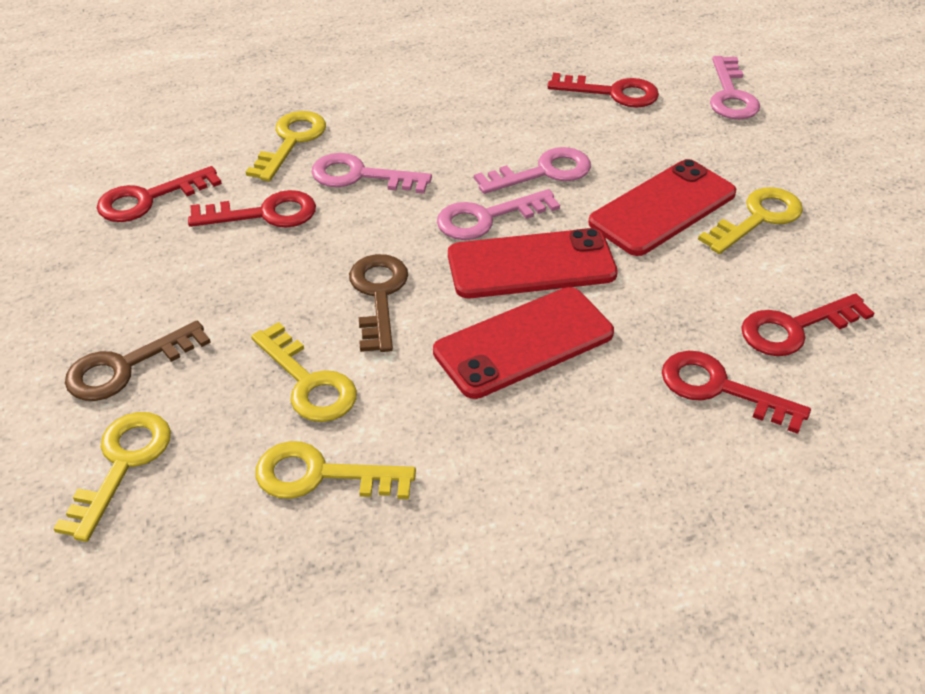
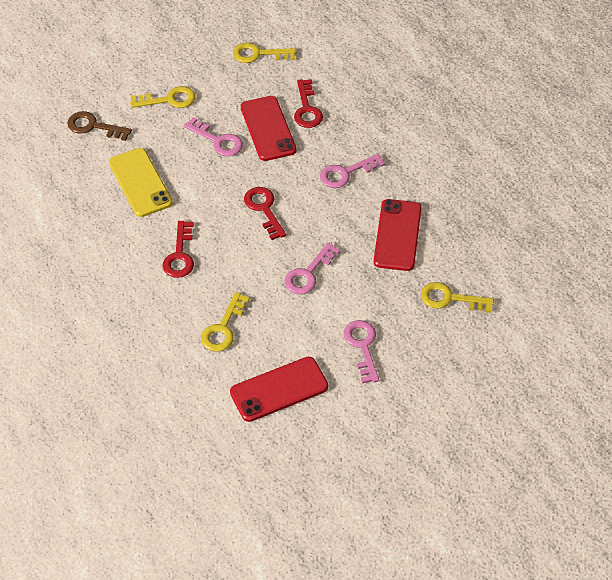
brown key: [65,321,211,401] [349,254,408,352] = 2 -> [67,111,132,141] = 1
red key: [97,166,222,222] [188,190,316,228] [548,73,659,107] [662,351,811,434] [741,293,874,356] = 5 -> [163,221,194,278] [244,187,286,240] [294,79,323,128] = 3
yellow key: [53,412,171,542] [246,111,326,181] [251,322,357,422] [255,441,416,499] [698,187,803,254] = 5 -> [130,86,195,108] [201,292,250,352] [233,43,296,63] [421,282,494,313] = 4
yellow phone: none = 0 -> [109,148,173,217] = 1

